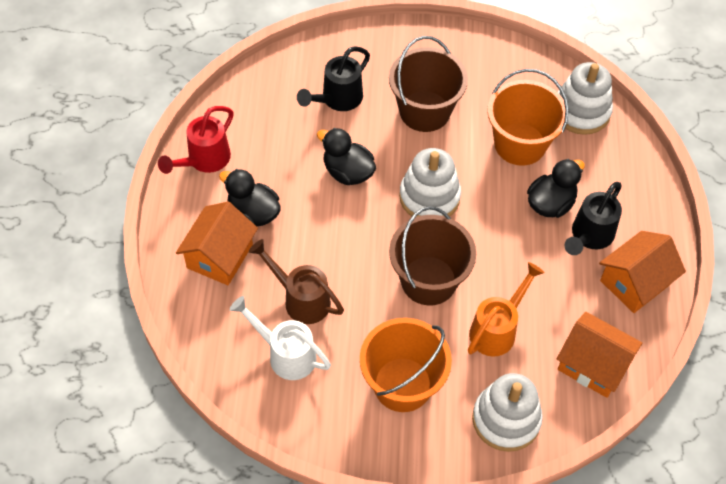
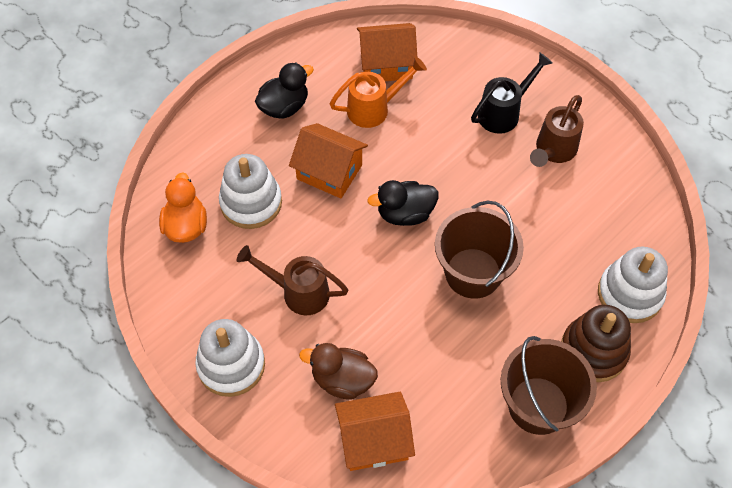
black duck: [219,169,281,226] [317,128,376,185] [527,159,585,218] = 3 -> [255,62,314,119] [367,180,439,226] = 2
black watering can: [297,46,370,111] [564,182,622,255] = 2 -> [471,53,553,134] = 1
brown duck: none = 0 -> [299,343,378,400] = 1
brown stacking toy: none = 0 -> [561,305,631,382] = 1
brown watering can: [249,239,344,324] = 1 -> [237,245,348,315] [530,95,584,167] = 2
orange bucket: [360,318,452,412] [487,69,569,166] = 2 -> none = 0
orange duck: none = 0 -> [159,172,207,243] = 1
red watering can: [158,106,234,174] = 1 -> none = 0
white watering can: [230,296,331,380] = 1 -> none = 0

